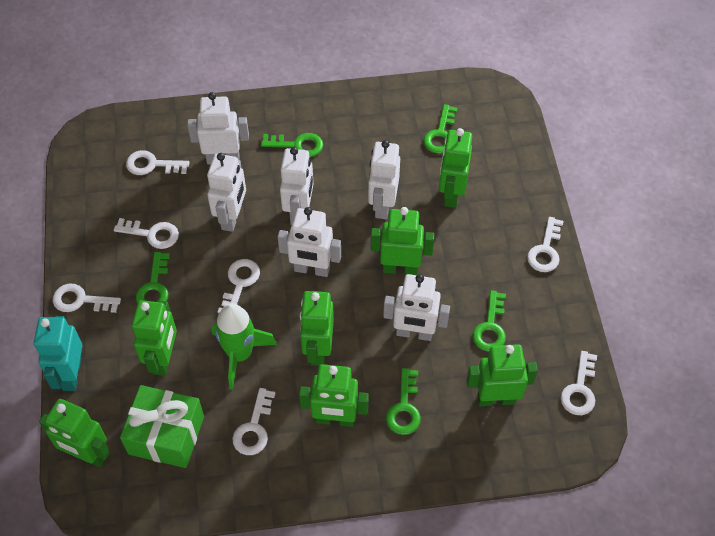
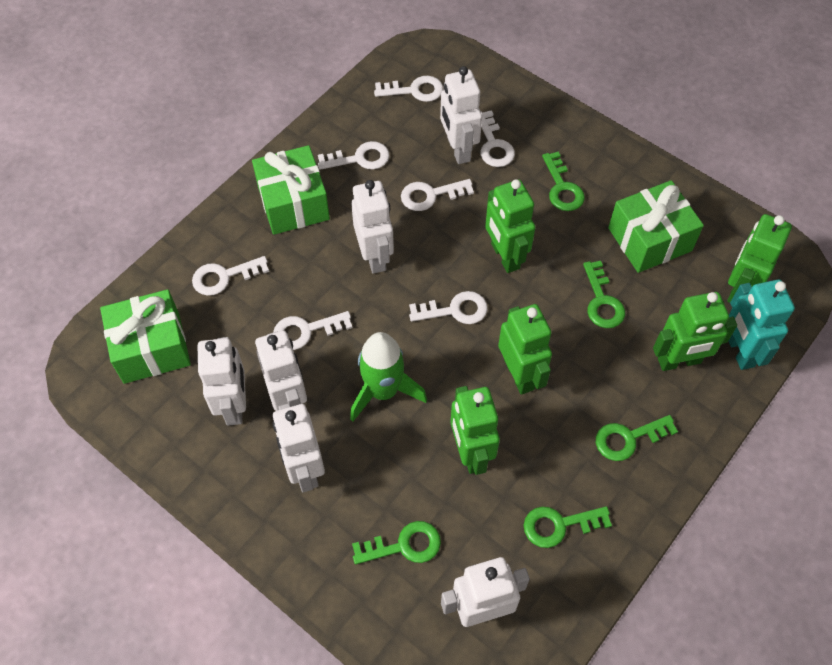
green gift: [120,385,204,468] = 1 -> [100,289,191,384] [252,145,330,235] [608,180,704,273] = 3
green robot: [39,399,110,467] [132,300,177,376] [299,364,369,427] [300,291,334,366] [371,207,435,275] [439,128,472,208] [466,344,538,406] = 7 -> [450,386,500,475] [485,179,536,273] [498,304,552,395] [653,292,737,371] [727,214,792,303] = 5

